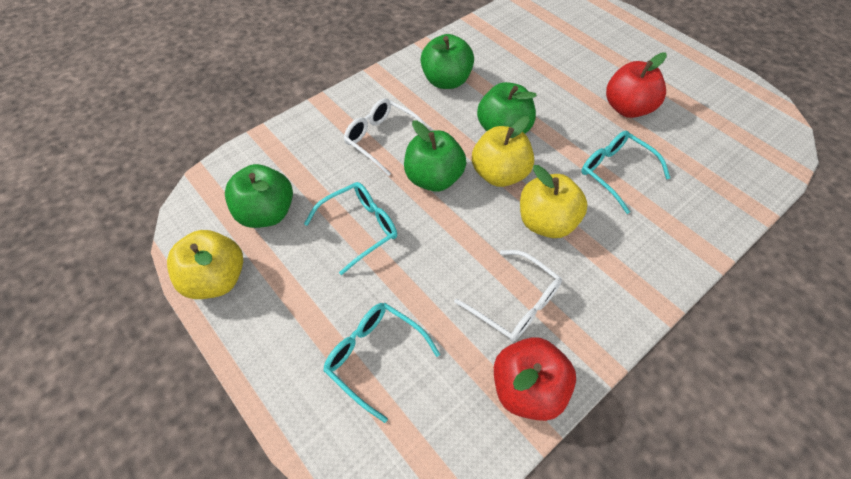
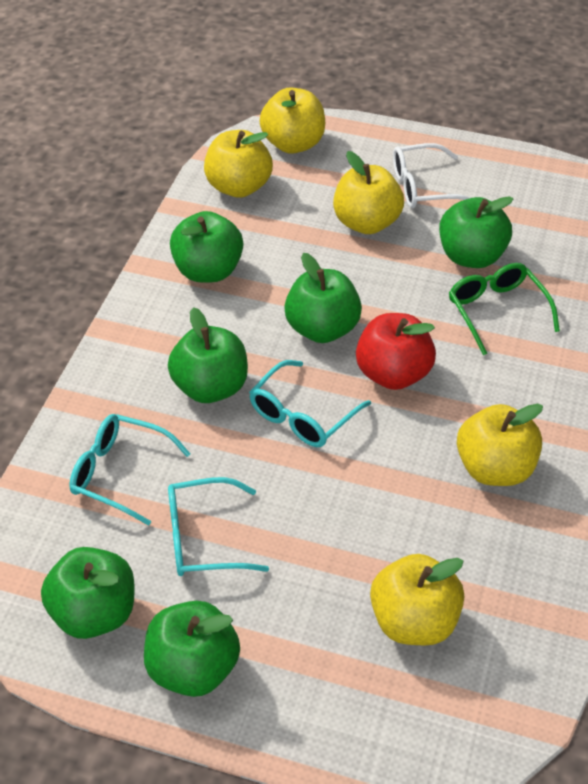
green apple: [225,164,293,228] [404,120,466,192] [420,34,474,89] [477,82,537,134] = 4 -> [41,547,134,639] [144,601,240,697] [168,307,248,403] [170,211,243,283] [284,253,362,343] [439,196,514,268] = 6
green glasses: none = 0 -> [449,263,560,355] = 1
red apple: [494,337,576,421] [606,52,667,118] = 2 -> [356,313,436,390] = 1
white glasses: [344,98,427,176] [454,250,562,342] = 2 -> [393,143,470,208] = 1
yellow apple: [167,230,243,299] [472,116,534,187] [520,165,588,238] = 3 -> [204,130,273,198] [259,87,325,154] [333,151,404,234] [370,554,464,645] [457,403,543,486] = 5

